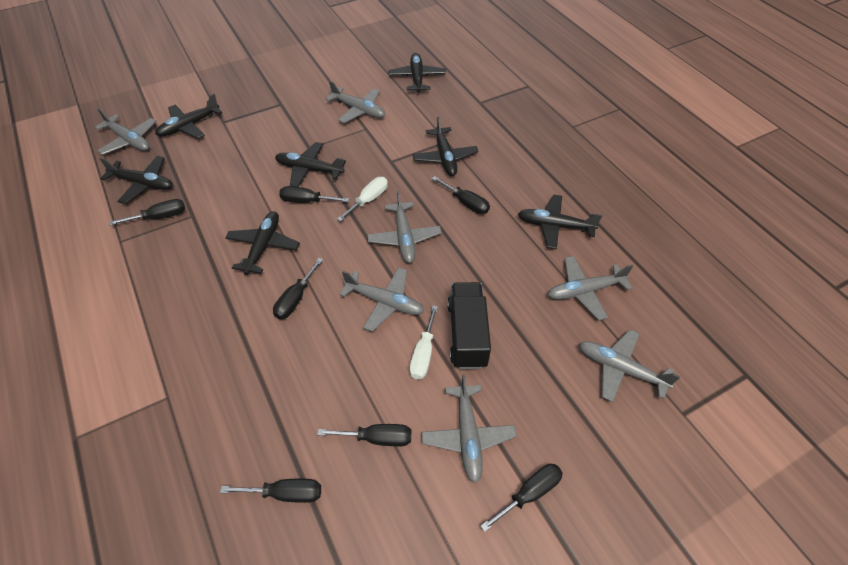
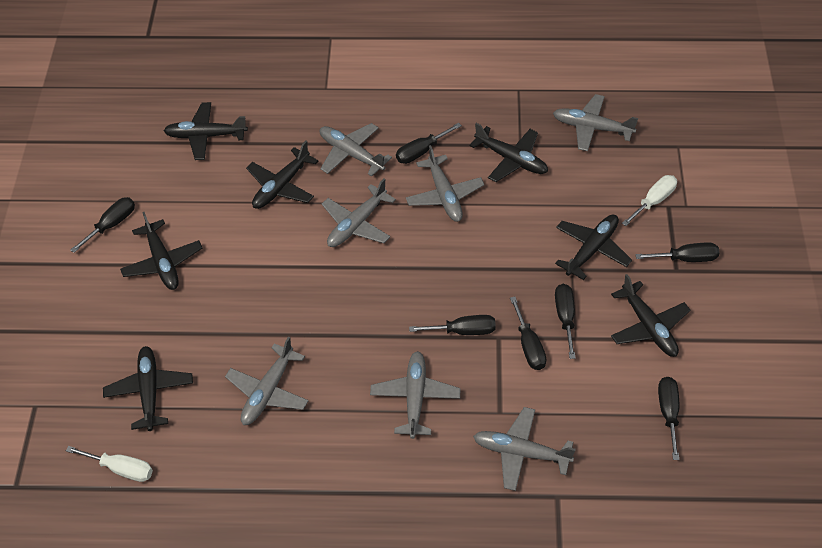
black truck: [447,282,491,369] = 1 -> none = 0

